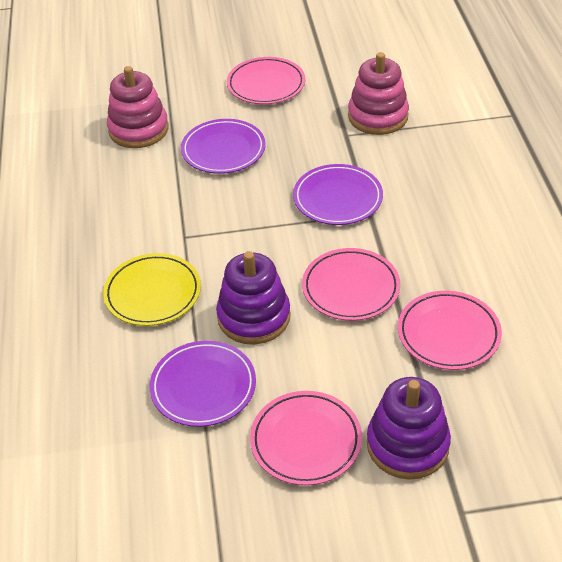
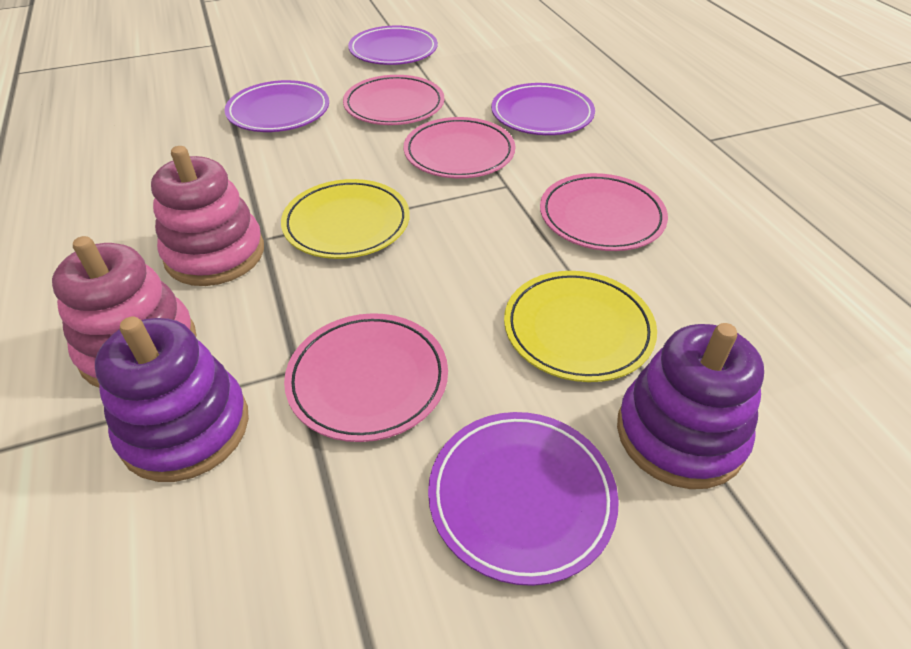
purple plate: [150,341,256,427] [181,119,265,174] [293,164,383,225] = 3 -> [225,80,329,132] [348,26,438,65] [428,412,619,586] [491,83,595,135] = 4
yellow plate: [103,253,201,326] = 1 -> [281,179,410,259] [504,271,657,382] = 2

